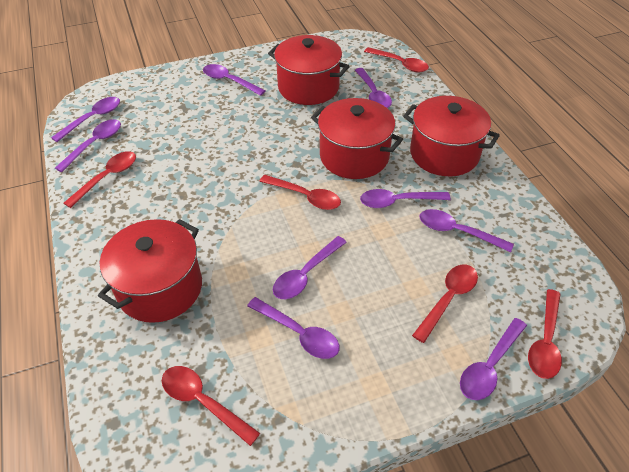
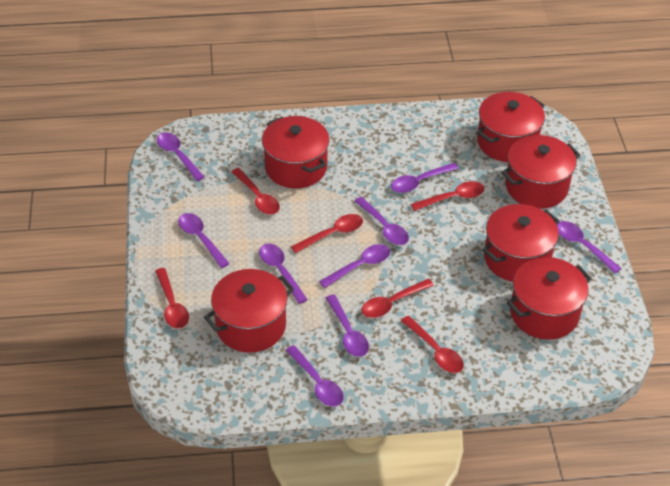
red pot: [98,219,202,323] [268,35,350,105] [311,98,403,179] [403,96,500,176] = 4 -> [204,269,294,353] [262,116,330,189] [477,92,545,162] [482,204,560,282] [501,135,580,209] [507,257,592,340] = 6

